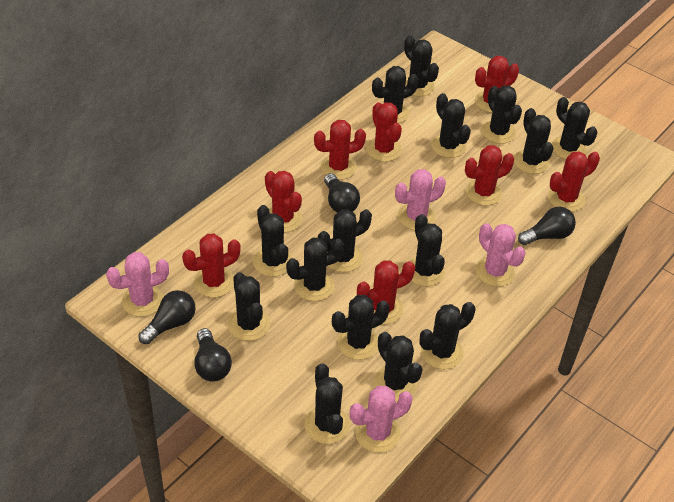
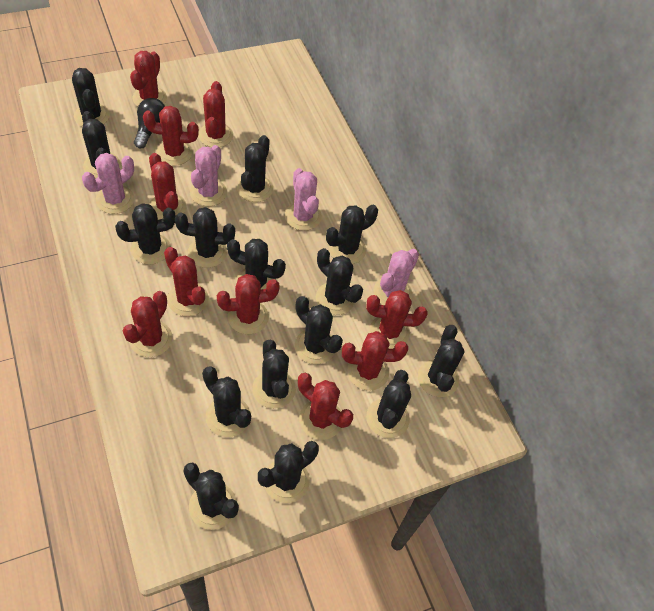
black light bulb: [138,290,196,344] [194,328,232,382] [324,173,360,213] [518,207,576,245] = 4 -> [134,98,165,149] = 1
red cactus: [182,233,241,298] [265,171,302,233] [314,120,366,180] [357,260,415,324] [366,102,402,162] [465,145,514,206] [475,56,519,113] [548,151,600,212] = 8 -> [123,291,173,357] [130,51,167,106] [143,106,199,166] [149,153,187,220] [164,247,209,316] [198,81,233,148] [217,274,280,334] [298,373,353,440] [342,331,408,391] [366,290,427,349] = 10

